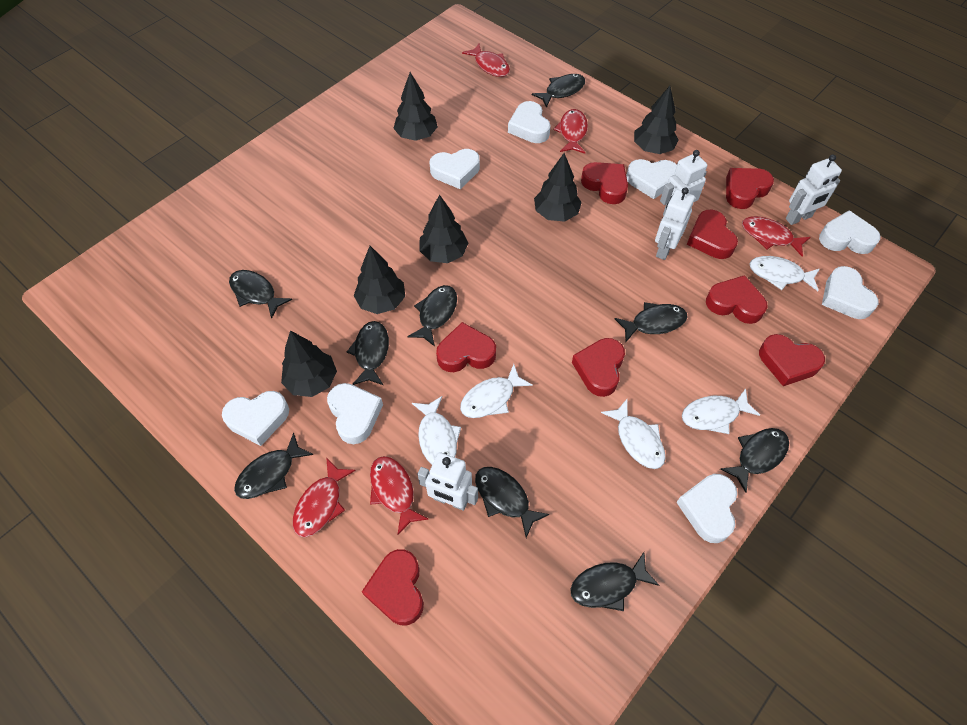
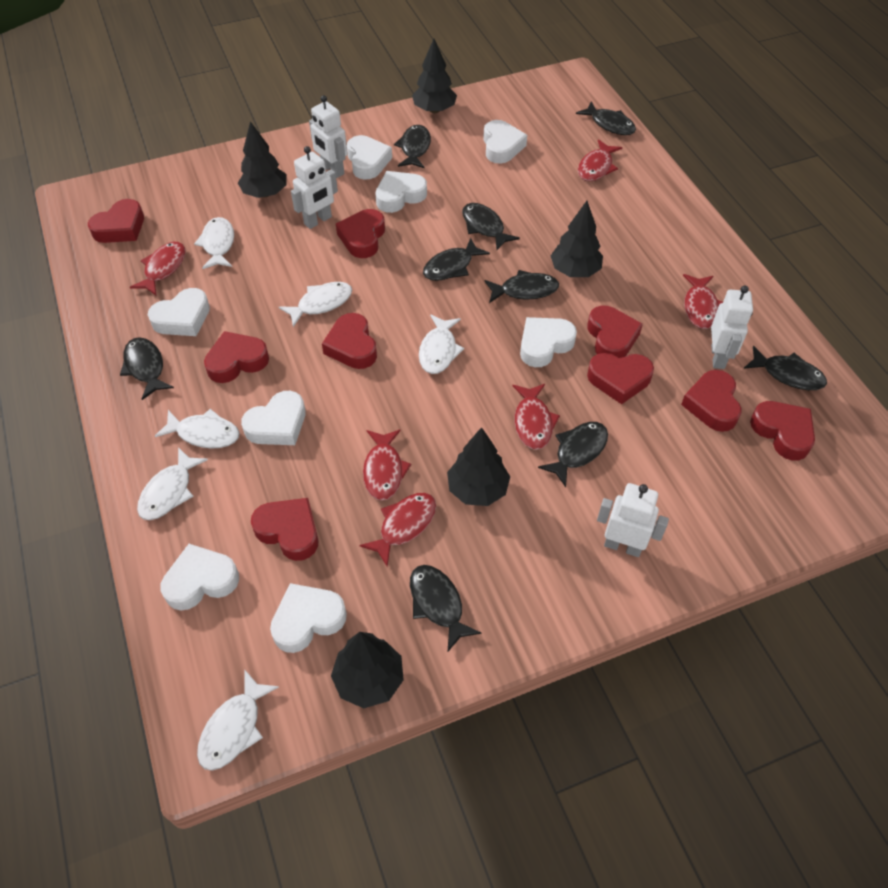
black tree: [281,330,337,397] [354,246,405,314] [393,72,438,141] [419,194,468,263] [534,153,582,222] [634,86,679,154] = 6 -> [238,121,287,198] [331,632,404,708] [412,39,457,113] [447,427,510,506] [551,201,603,277] = 5
red fish: [293,458,356,537] [370,456,428,535] [462,43,510,77] [553,109,588,154] [742,216,811,257] = 5 -> [130,242,185,295] [359,493,436,566] [363,430,411,501] [512,384,560,450] [578,139,622,181] [683,274,723,329] = 6
red heart: [362,549,424,626] [436,322,496,372] [572,338,625,397] [581,162,628,204] [687,210,738,259] [706,275,767,324] [726,168,774,209] [759,334,825,386] = 8 -> [88,199,144,243] [204,331,269,383] [251,498,319,561] [322,313,377,369] [336,209,385,258] [587,306,643,358] [587,353,654,404] [681,370,742,432] [750,401,815,460] = 9
white fish: [412,396,461,465] [460,364,533,418] [601,399,666,469] [682,388,760,434] [750,256,820,291] = 5 -> [137,447,208,520] [155,409,240,449] [194,217,234,269] [197,669,279,771] [279,282,352,327] [419,314,464,374] = 6

